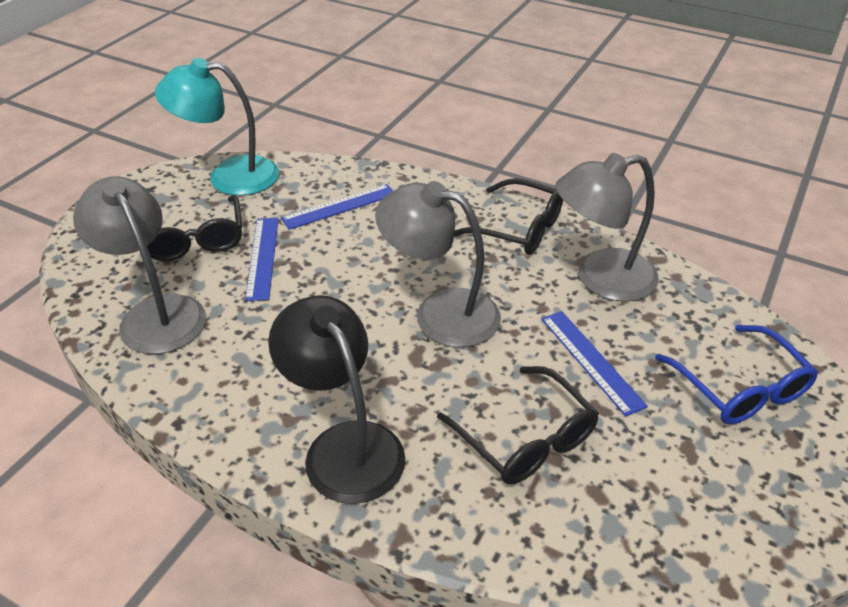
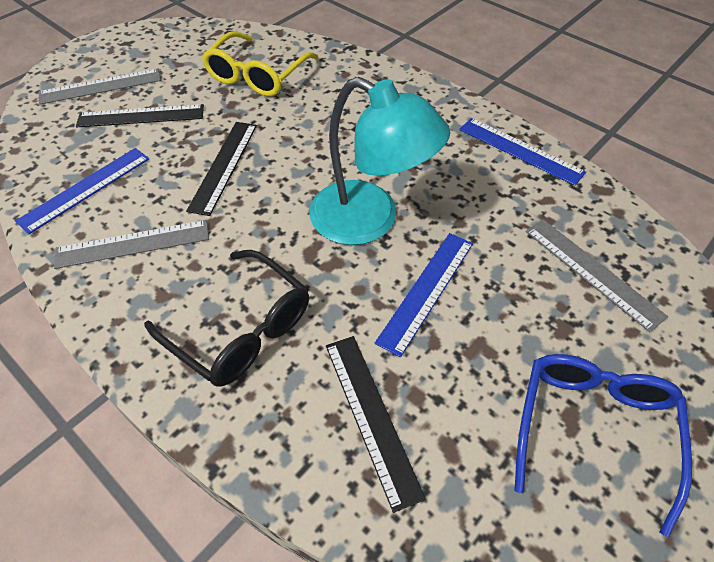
black glasses: [147,195,242,261] [437,366,599,484] [454,178,563,255] = 3 -> [144,250,309,386] = 1
black lamp: [268,295,405,504] = 1 -> none = 0
black ruler: none = 0 -> [76,104,204,127] [186,122,257,216] [326,336,426,513] = 3
grey lamp: [73,176,206,354] [375,181,501,347] [555,153,659,302] = 3 -> none = 0
grey ruler: none = 0 -> [39,69,161,105] [54,220,209,269] [525,219,668,332] = 3
yellow glasses: none = 0 -> [202,31,319,97] = 1

